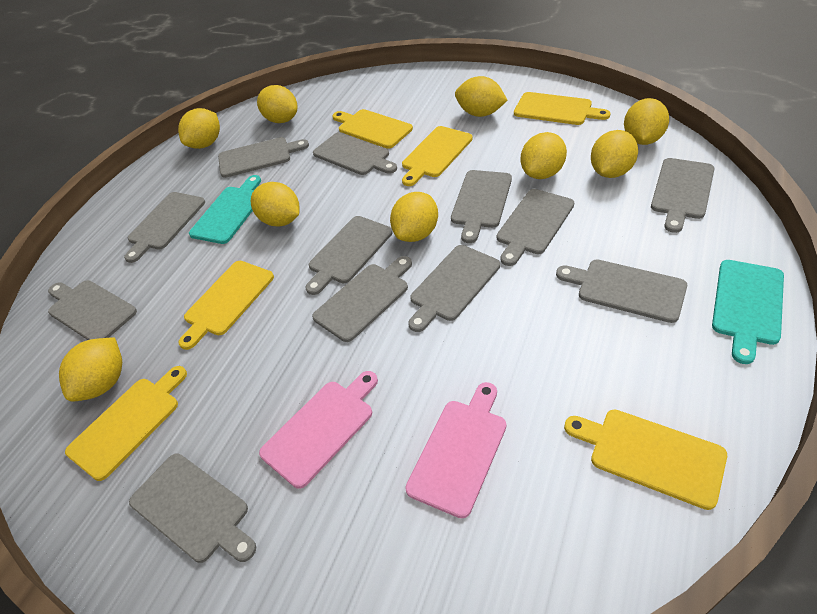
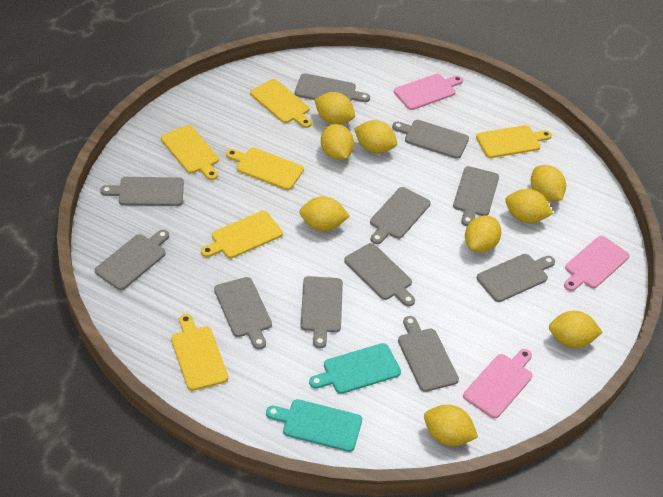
grey cutting board: [48,280,137,340] [124,192,205,263] [129,453,256,563] [218,137,309,178] [305,216,393,295] [312,256,412,342] [313,132,397,175] [408,245,500,332] [451,170,512,243] [497,189,574,266] [556,260,687,323] [651,158,715,233] = 12 -> [95,230,169,290] [100,177,184,206] [214,277,272,349] [295,73,370,102] [300,276,343,348] [344,243,415,306] [370,187,431,244] [392,120,469,159] [398,316,459,392] [453,166,499,226] [477,254,555,302] = 11
pink cutting board: [259,371,378,489] [405,382,506,519] = 2 -> [394,74,463,110] [463,349,532,418] [564,236,629,291] = 3

